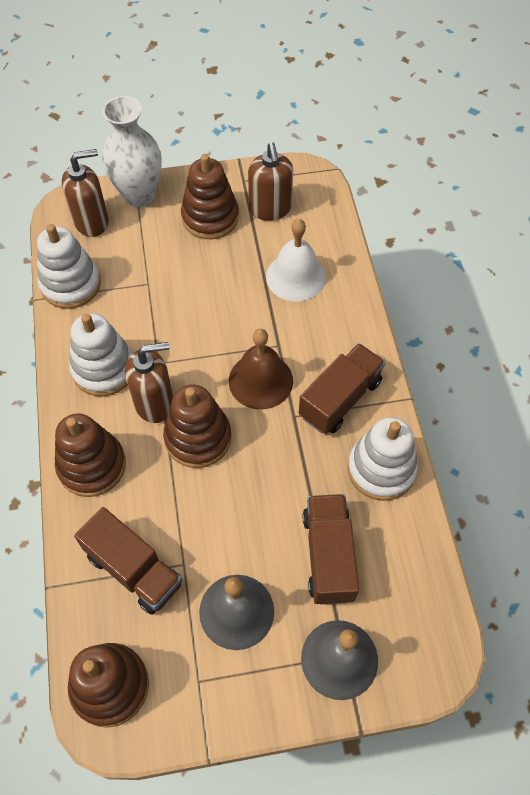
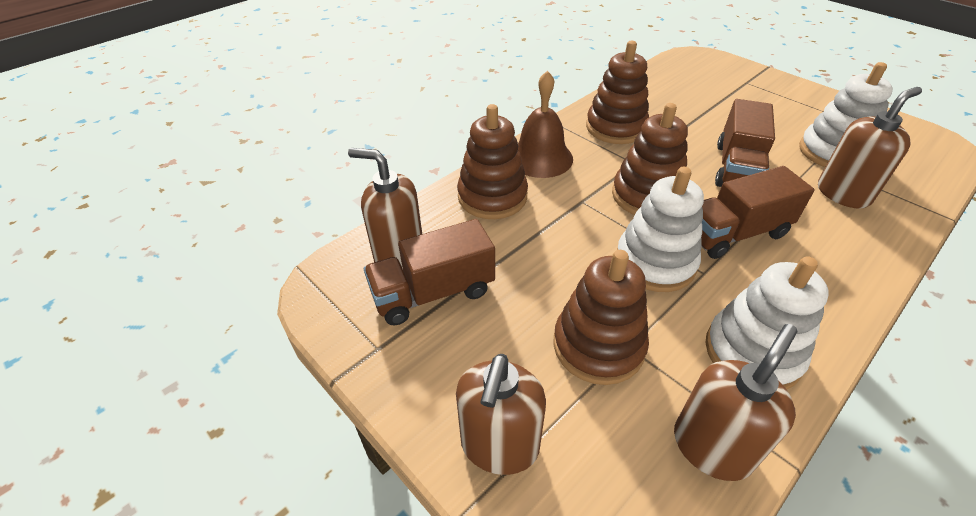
brown soap dispenser: [62,149,109,237] [125,342,173,423] [248,142,293,221] = 3 -> [348,148,422,269] [456,354,546,475] [674,324,798,481] [818,87,922,209] = 4
grey bell: [199,575,274,650] [301,620,378,700] = 2 -> none = 0
white bell: [266,219,326,302] = 1 -> none = 0
white vase: [102,96,161,207] = 1 -> none = 0

